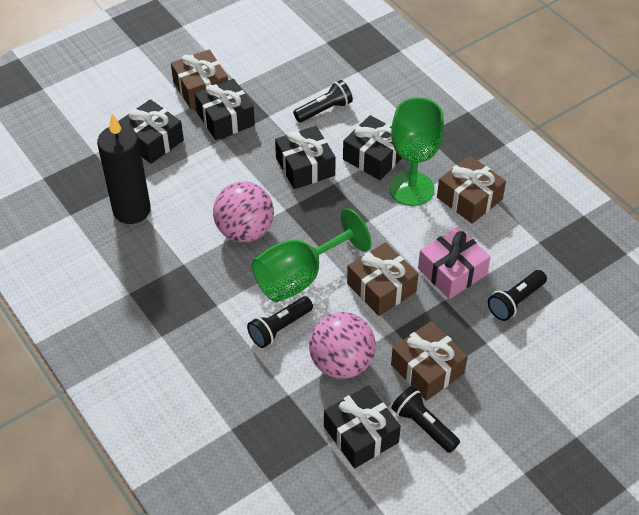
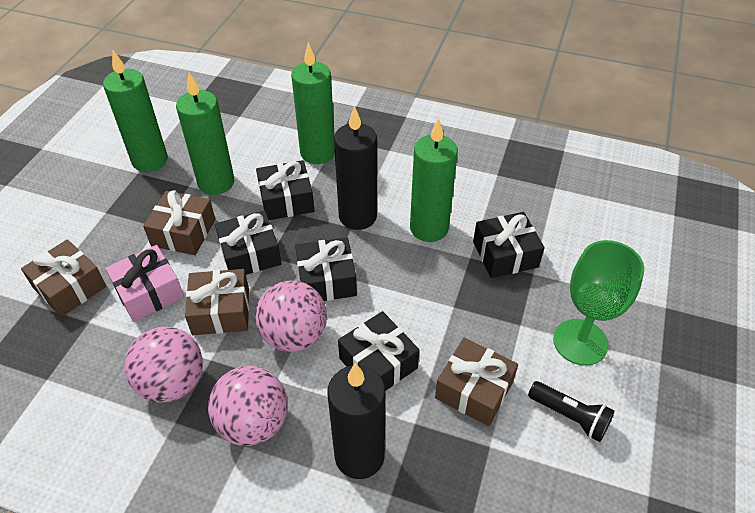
black candle: [97,114,151,224] = 1 -> [327,363,386,479] [334,106,377,230] = 2
black flashlight: [247,297,313,348] [293,80,353,122] [392,386,460,453] [488,270,547,321] = 4 -> [528,381,614,442] = 1
green candle: none = 0 -> [103,51,168,172] [176,72,234,195] [291,43,335,164] [410,118,458,242] = 4
green goblet: [252,208,371,302] [389,97,444,206] = 2 -> [553,240,644,366] = 1
pink ball: [213,181,274,242] [309,312,376,379] = 2 -> [124,327,203,403] [208,366,288,446] [255,281,327,352] = 3

